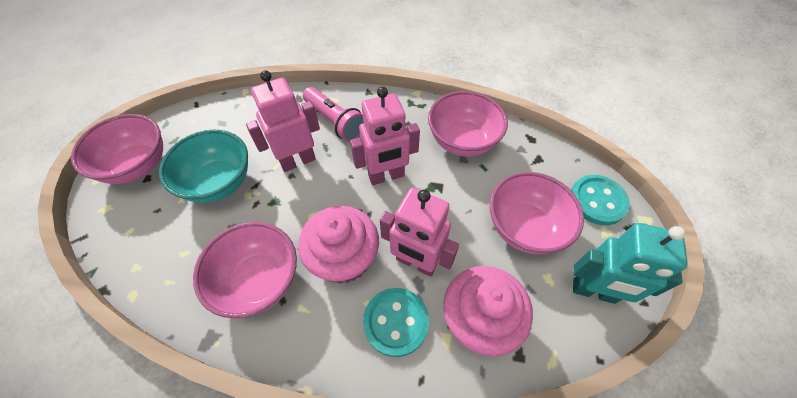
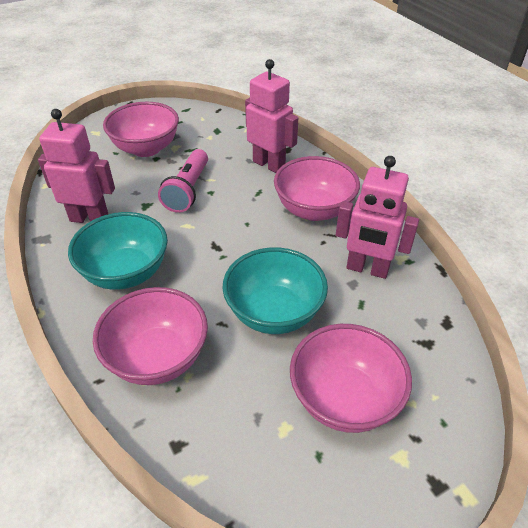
pink cupcake: [298,206,379,284] [443,266,533,356] = 2 -> none = 0
turquoise bowl: [159,130,248,203] = 1 -> [68,212,168,290] [222,247,328,334] = 2
turquoise button: [363,288,429,357] [571,175,630,225] = 2 -> none = 0
turquoise robot: [573,223,687,304] = 1 -> none = 0

